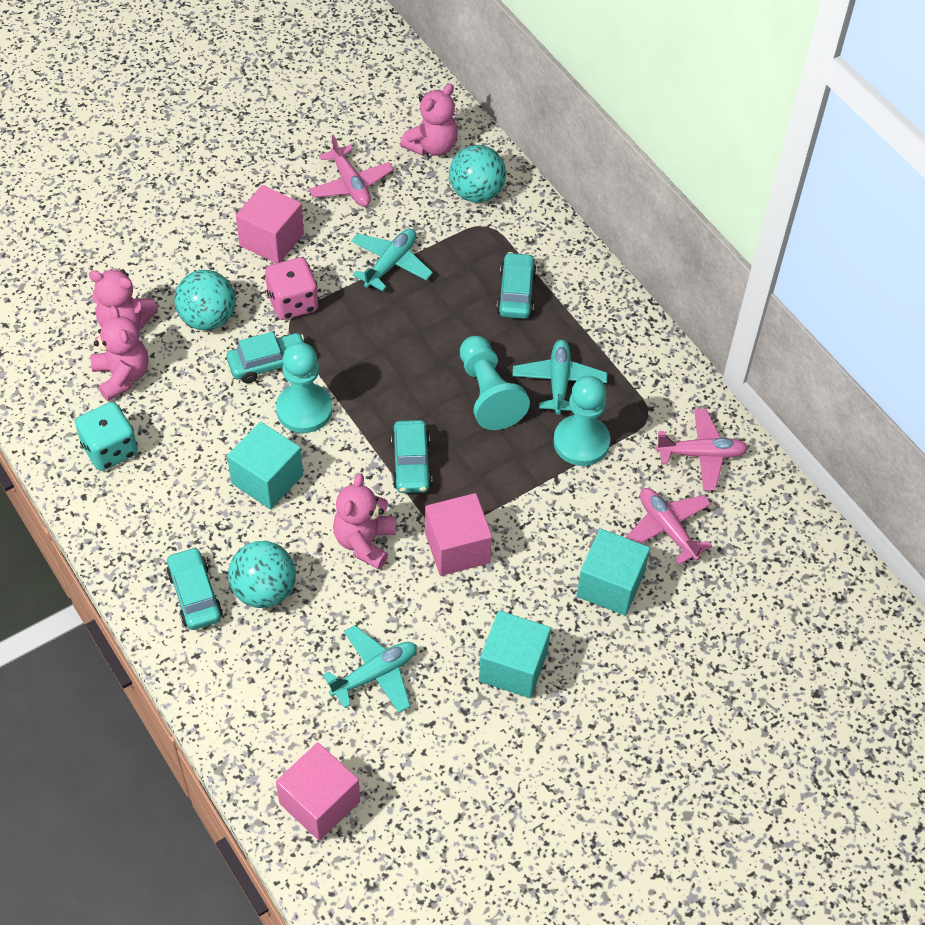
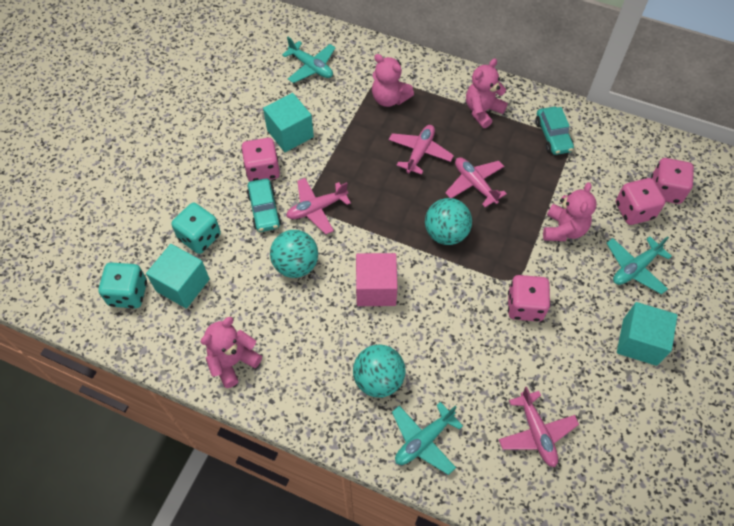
pink cube: [236,185,304,263] [276,742,360,841] [425,493,492,576] = 3 -> [356,253,397,306] = 1
pink dice: [265,257,319,320] = 1 -> [241,138,280,181] [508,275,551,322] [616,178,666,225] [651,158,694,204] = 4
pink plane: [309,134,393,207] [625,488,712,565] [655,409,748,491] = 3 -> [286,178,351,234] [389,125,454,175] [445,157,507,207] [499,387,579,467] = 4
turquoise car: [166,547,223,630] [226,332,304,383] [391,420,432,493] [497,252,537,319] = 4 -> [247,178,281,232] [535,107,574,155] = 2
turquoise dice: [75,402,138,471] = 1 -> [98,262,147,308] [171,203,221,254] = 2
turquoise pawn: [276,342,332,433] [460,336,530,430] [553,376,610,466] = 3 -> none = 0

